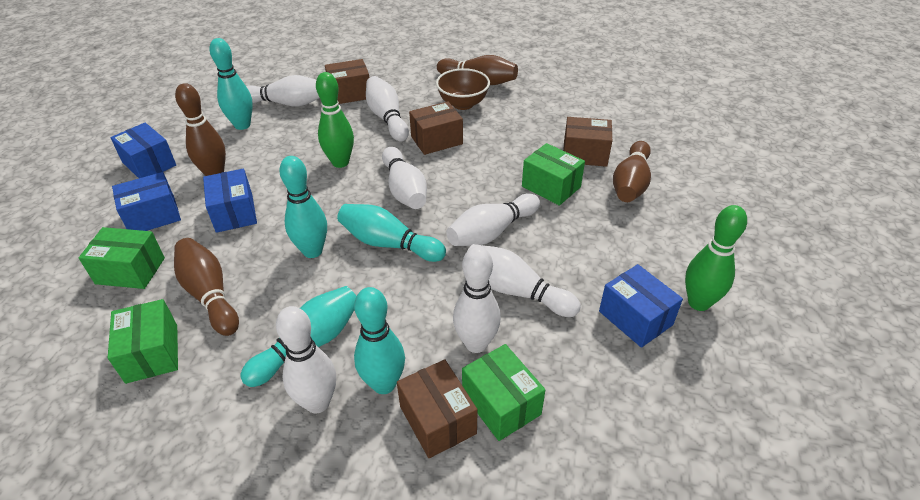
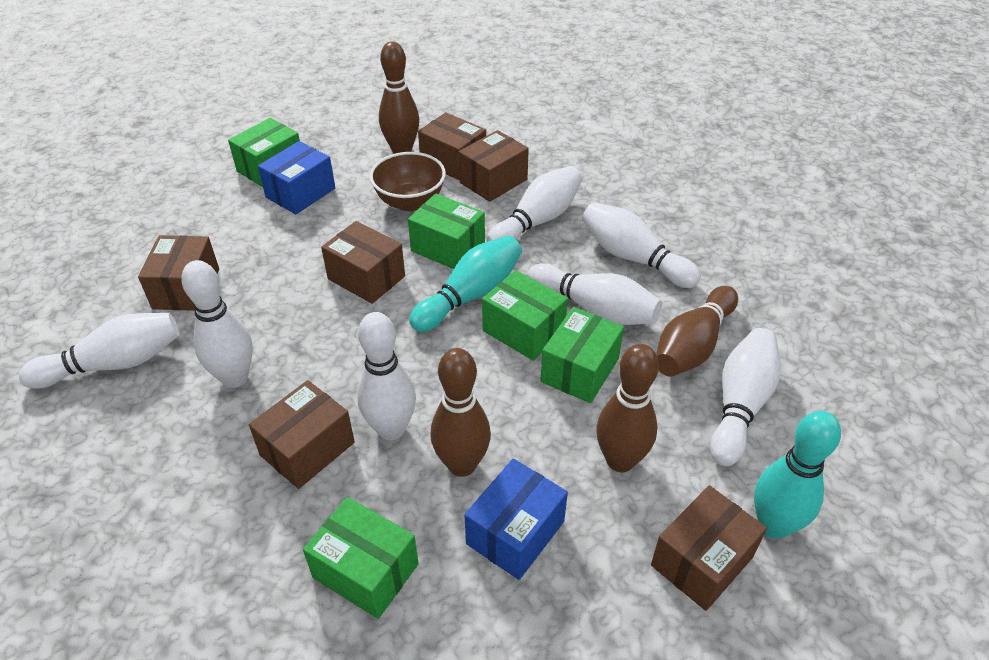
blue box: [110,123,176,178] [112,172,181,231] [203,169,257,233] [599,264,683,348] = 4 -> [258,141,335,214] [464,459,568,580] = 2
brown box: [325,59,369,104] [397,359,478,458] [409,101,463,155] [563,117,612,167] = 4 -> [138,235,219,311] [249,380,355,489] [321,221,405,304] [418,112,486,181] [459,130,529,202] [651,485,767,611] = 6
green bowling pin: [316,72,354,168] [685,205,747,311] = 2 -> none = 0
green box: [79,227,165,289] [108,299,178,384] [462,344,545,441] [522,143,585,206] = 4 -> [228,118,300,187] [303,497,419,619] [408,193,485,269] [482,270,568,361] [540,307,624,403] = 5
turquoise bowling pin: [209,38,253,130] [240,286,357,387] [279,156,327,258] [337,204,446,262] [354,287,405,394] = 5 -> [409,235,522,332] [754,411,841,539] = 2

